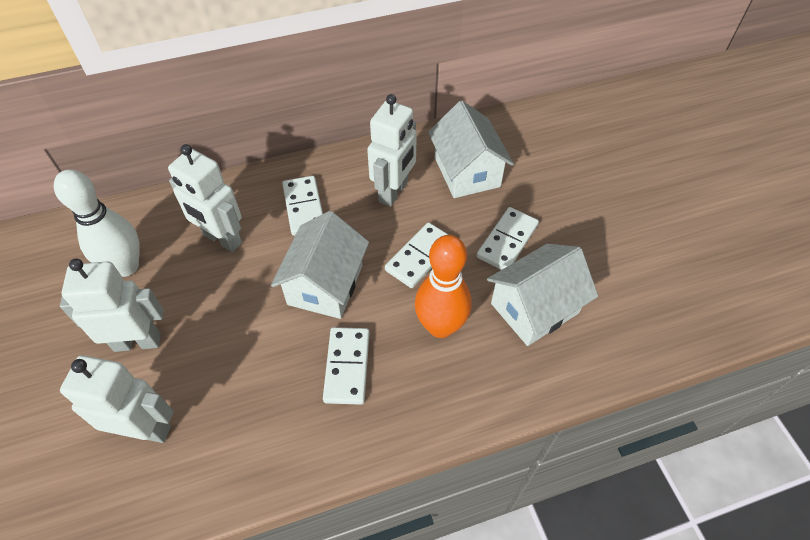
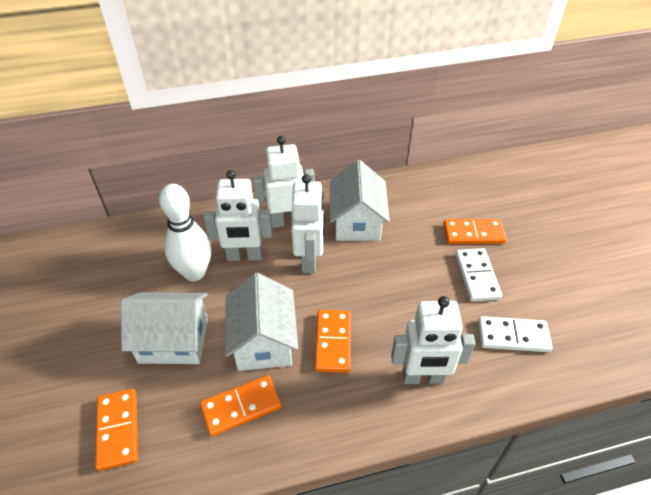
orange bowling pin: [415,235,472,338] = 1 -> none = 0
orange domino: none = 0 -> [95,389,138,471] [200,375,282,437] [315,310,351,373] [443,219,507,244] = 4
white domino: [282,176,323,236] [323,327,370,405] [385,222,449,288] [477,207,539,270] = 4 -> [455,248,502,302] [478,316,553,352] = 2

